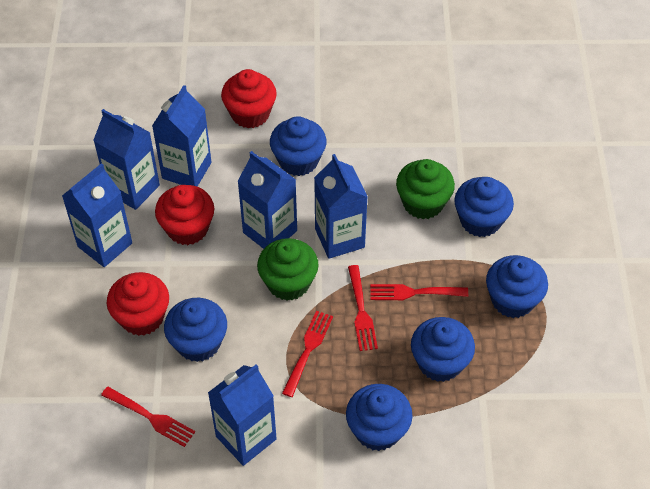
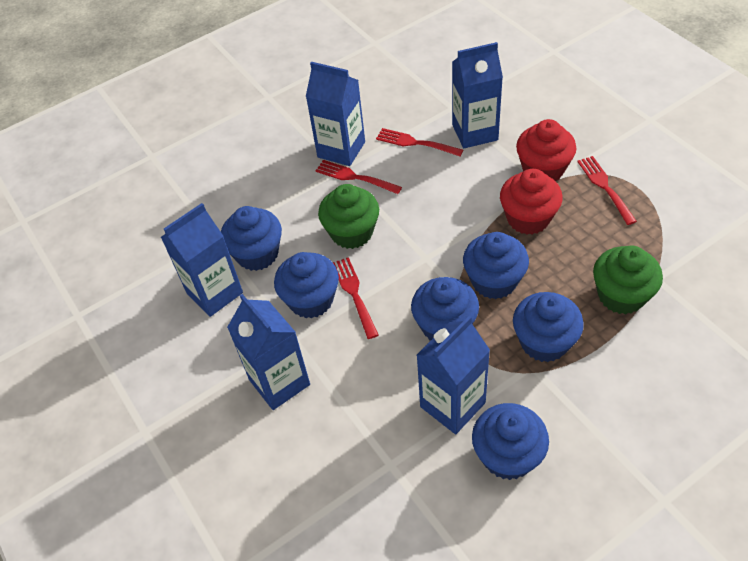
blue carton: [62,163,132,267] [93,109,160,210] [152,85,211,187] [208,364,277,466] [237,151,297,249] [314,154,368,259] = 6 -> [161,203,243,317] [227,294,310,410] [306,62,365,166] [417,316,490,434] [452,42,503,148] = 5
red cupcake: [107,272,169,336] [155,185,214,245] [221,69,277,128] = 3 -> [500,169,563,235] [516,119,576,181] = 2

